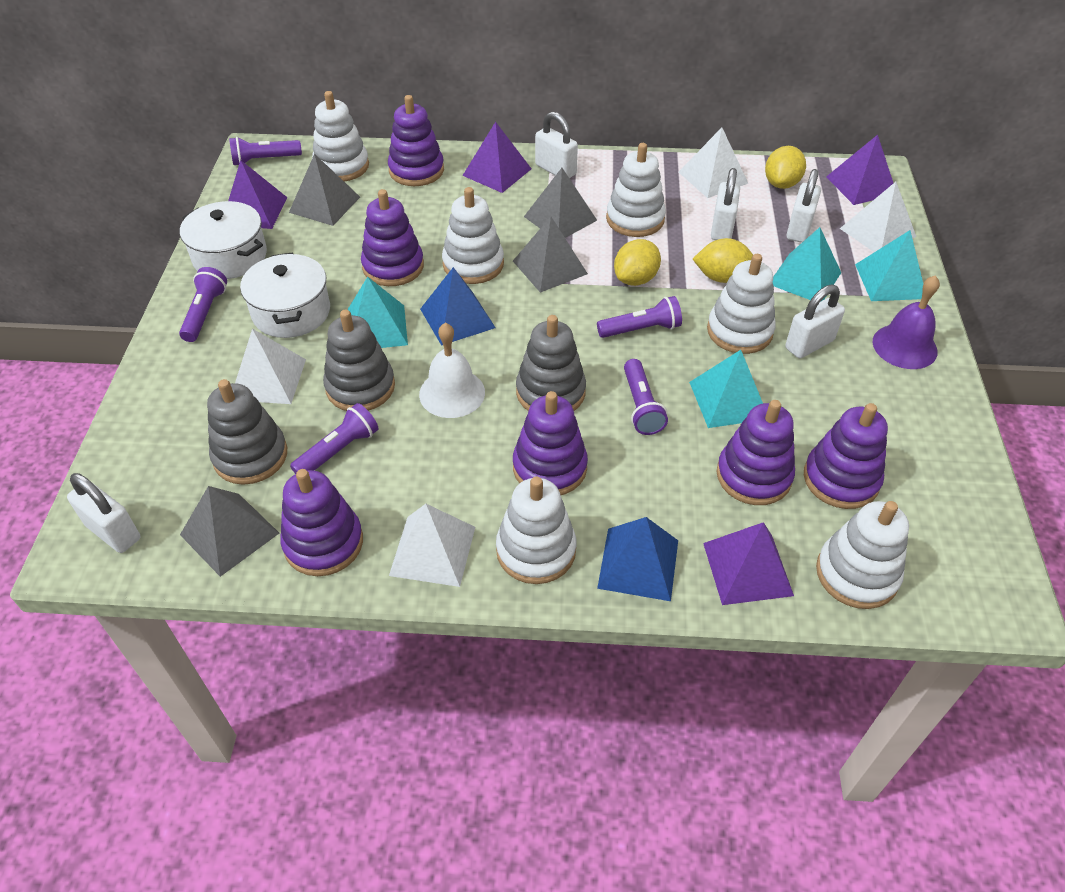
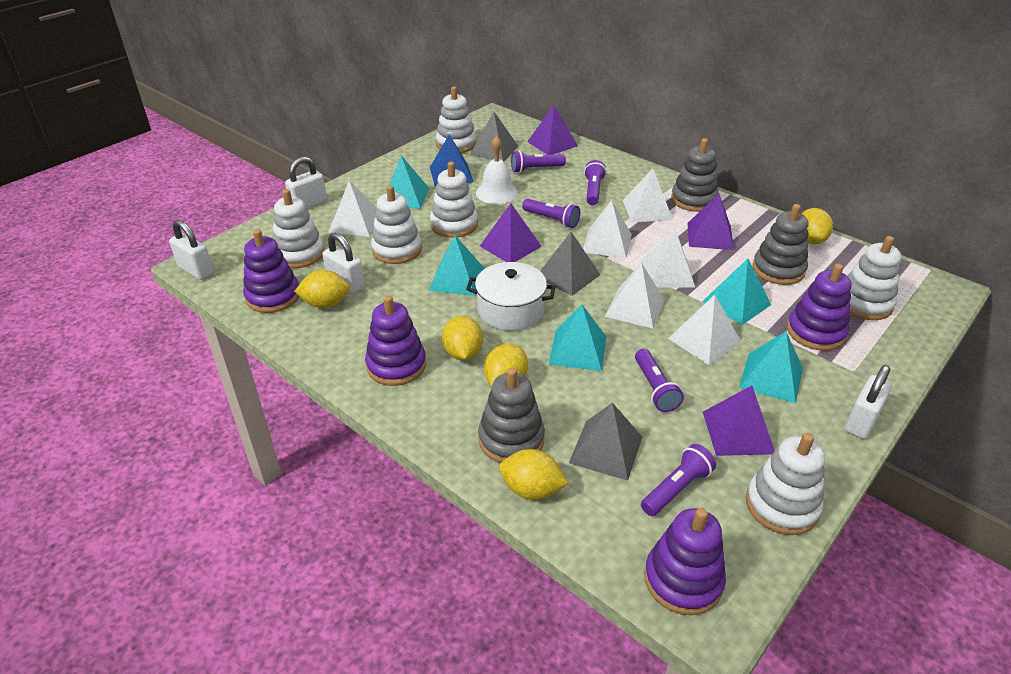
blue pyramid: [420,267,496,346] [597,517,678,601] = 2 -> [430,134,474,186] = 1
grey pyramid: [180,486,279,577] [289,154,360,226] [513,217,588,293] [524,168,597,238] = 4 -> [470,112,518,161] [540,232,601,296] [569,403,642,481] = 3
purple bell: [873,275,940,369] = 1 -> none = 0
purple stacking toy: [280,469,363,576] [361,189,424,286] [388,95,444,186] [513,391,588,495] [717,400,795,505] [804,403,888,509] = 6 -> [243,229,299,313] [365,295,426,386] [644,508,726,615] [787,263,852,351] = 4
turquoise pyramid: [348,277,408,348] [689,350,763,428] [773,227,841,302] [855,230,923,301] = 4 -> [386,156,429,209] [429,235,485,296] [549,304,606,371] [702,258,771,325] [739,331,803,403] = 5
white padlock: [67,473,140,553] [535,112,578,178] [711,168,740,240] [785,285,845,358] [786,169,821,243] = 5 -> [169,220,214,280] [285,157,327,209] [323,233,365,294] [845,365,892,439] = 4
white pot: [180,201,267,279] [240,252,330,338] = 2 -> [466,262,555,331] = 1
white pyramid: [235,329,306,404] [389,504,475,587] [679,128,748,198] [840,182,916,252] = 4 -> [328,181,377,237] [583,200,632,258] [605,263,665,329] [622,169,673,222] [642,229,695,288] [668,295,741,365] = 6
yellow lemon: [614,239,661,286] [693,238,753,283] [765,146,806,189] = 3 -> [294,270,350,308] [442,316,483,360] [484,344,528,387] [499,449,568,500] [801,208,833,244] = 5

